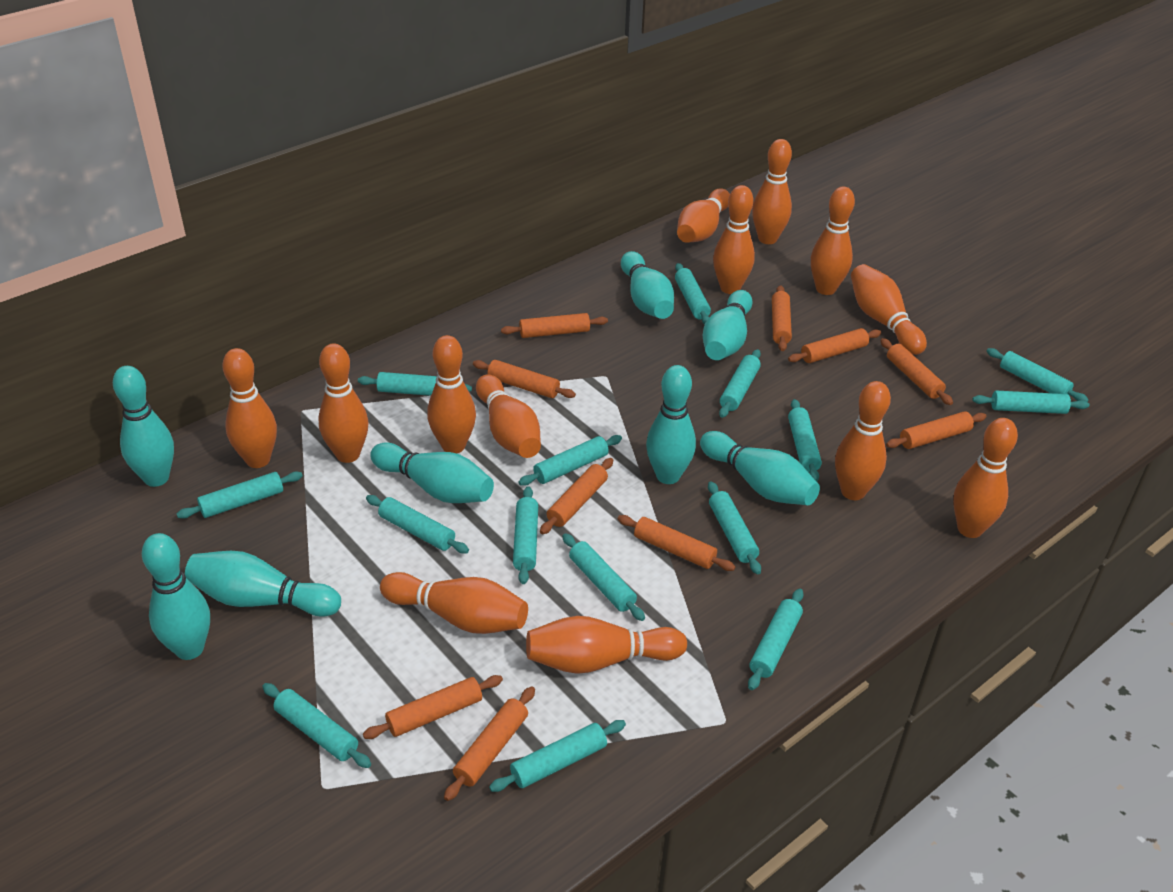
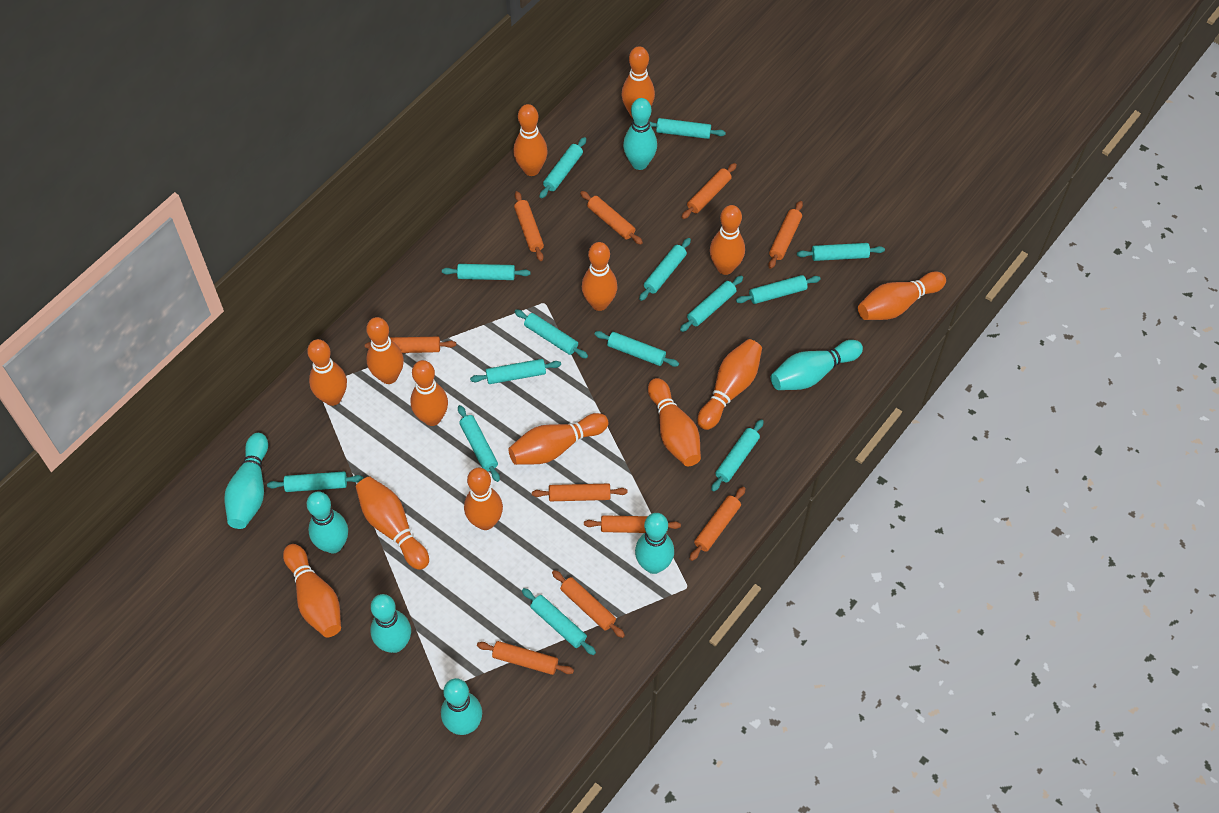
orange bowling pin: [222,348,277,468] [318,343,368,463] [380,572,528,634] [427,335,476,453] [476,375,541,458] [526,616,687,674] [677,188,730,243] [713,185,755,294] [752,139,792,244] [811,186,855,295] [835,381,891,500] [851,264,927,355] [953,418,1018,538] = 13 -> [283,544,341,637] [307,339,347,406] [356,476,429,570] [366,317,404,384] [411,360,448,426] [464,468,503,530] [508,413,609,465] [513,104,548,176] [582,242,617,311] [622,46,655,118] [648,378,701,466] [698,339,762,430] [710,205,745,275] [858,272,946,320] = 14
turquoise bowling pin: [113,366,174,487] [142,533,210,660] [185,551,341,617] [370,442,494,503] [621,251,674,319] [646,365,696,484] [700,431,820,505] [703,290,753,360] = 8 -> [224,433,268,529] [307,492,348,553] [370,594,411,653] [441,678,482,735] [623,98,657,170] [635,513,674,574] [771,340,863,390] = 7
turquoise rolling pin: [177,471,303,519] [262,683,371,768] [358,372,472,396] [366,495,469,553] [489,720,626,792] [513,486,538,584] [518,435,622,486] [562,533,645,621] [675,263,711,324] [708,481,761,574] [719,349,761,418] [748,589,804,690] [788,399,822,482] [972,391,1089,414] [986,348,1089,402] = 15 -> [267,472,363,492] [442,264,531,280] [458,405,500,482] [470,359,561,384] [515,309,588,359] [522,588,596,655] [540,137,586,198] [594,331,679,367] [639,238,691,301] [649,118,726,139] [680,276,743,332] [711,419,764,492] [736,275,821,304] [797,243,885,261] = 14

